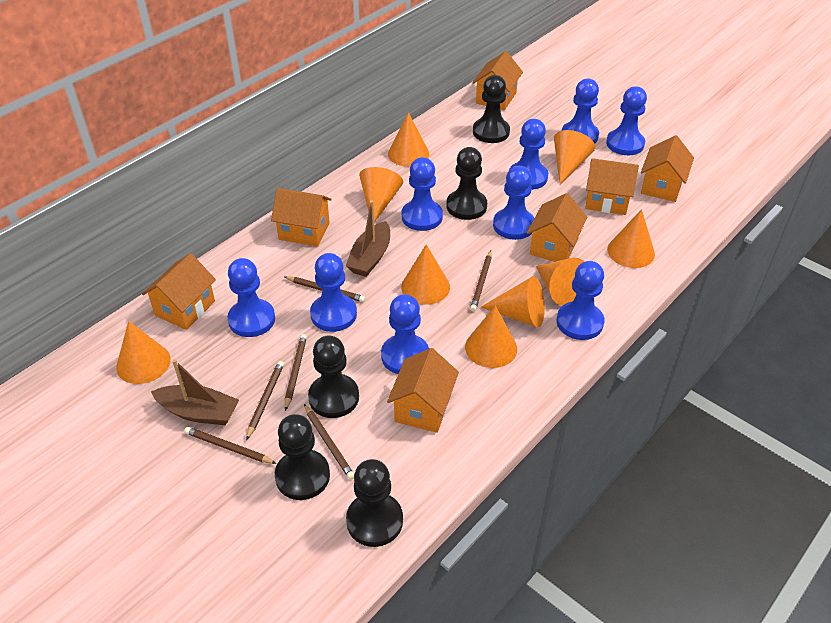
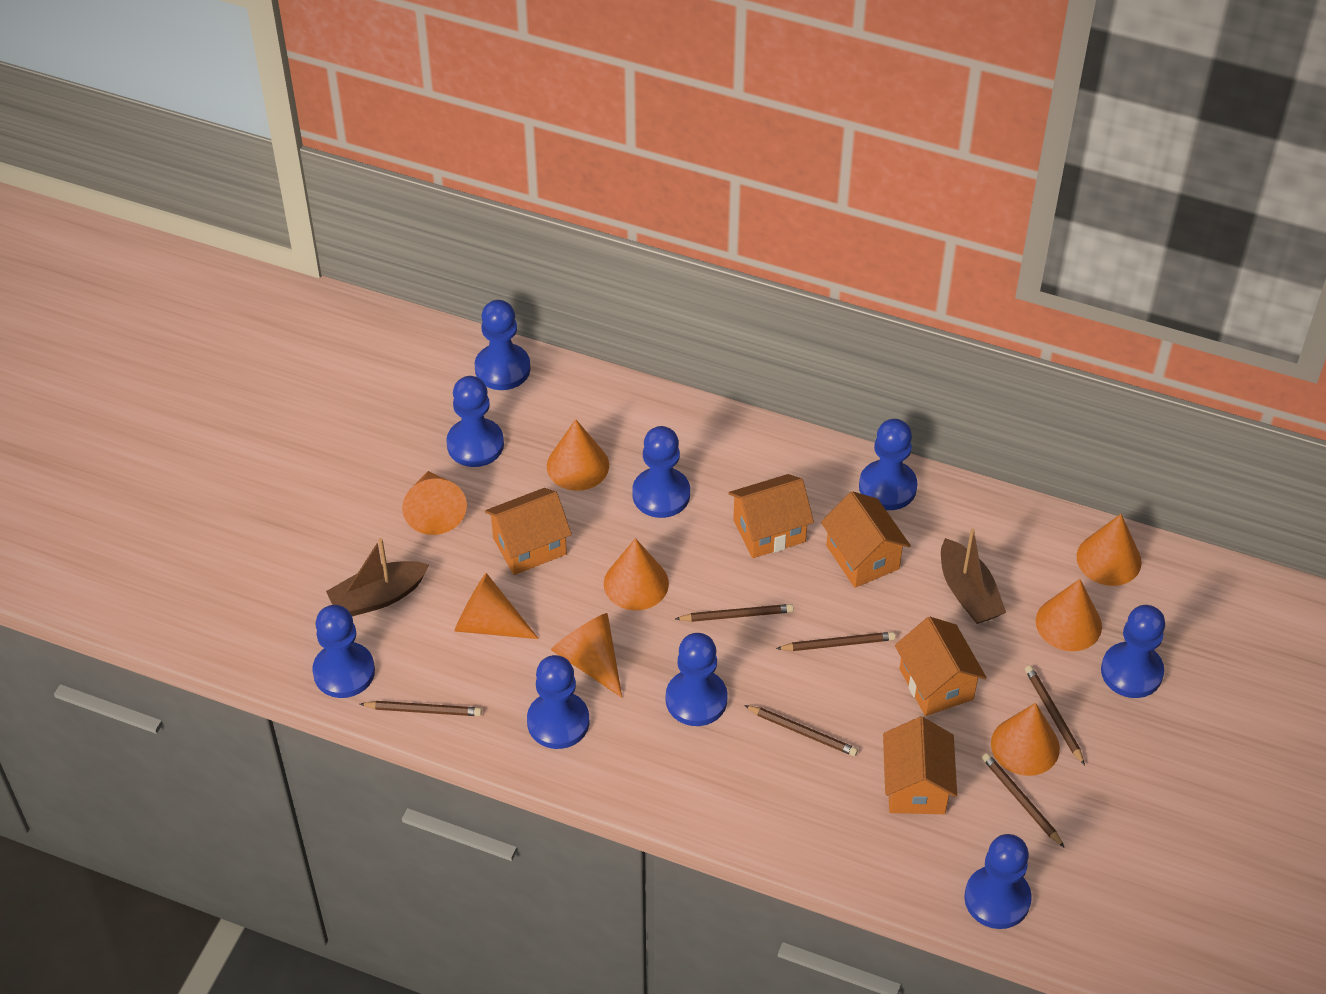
black pawn: [275,414,330,500] [308,335,359,418] [346,459,403,547] [446,147,487,220] [473,75,510,143] = 5 -> none = 0
orange cone: [116,321,171,384] [359,167,403,223] [388,112,429,167] [401,245,450,305] [465,305,517,368] [481,276,545,327] [536,258,584,306] [554,130,595,184] [607,209,655,268] = 9 -> [402,471,467,535] [454,573,539,639] [547,419,609,491] [551,613,622,698] [604,538,669,610] [991,703,1060,776] [1036,579,1102,651] [1077,514,1142,586] = 8
orange house: [142,253,216,330] [271,188,332,247] [387,348,459,433] [472,51,523,110] [527,193,587,262] [585,158,639,215] [641,135,694,202] = 7 -> [485,488,572,575] [728,474,814,558] [821,491,911,588] [883,717,957,814] [895,617,987,716] = 5

